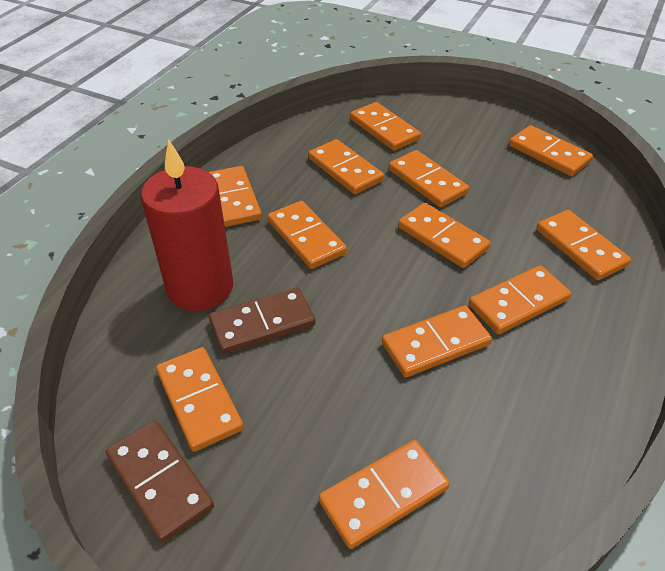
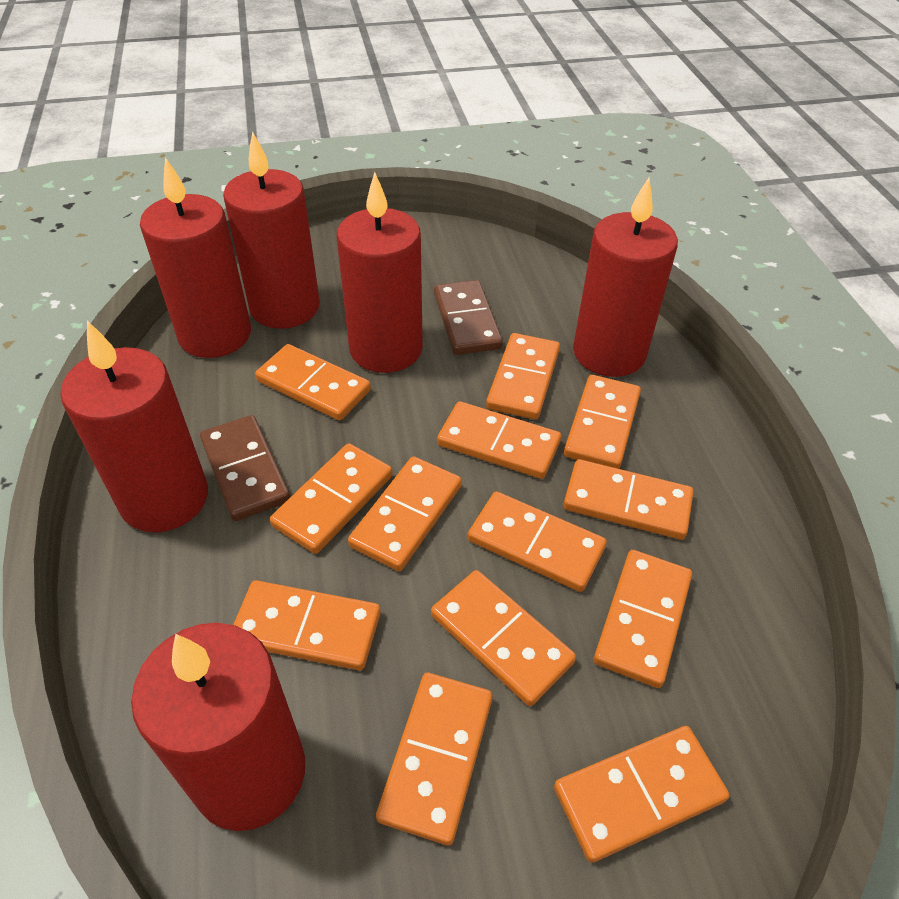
orange domino: [156,347,244,452] [209,166,262,227] [268,201,347,269] [308,139,384,194] [319,440,449,549] [350,102,421,151] [382,305,492,377] [389,150,469,207] [398,203,490,268] [469,265,571,334] [509,125,593,176] [537,210,631,280] = 12 -> [233,580,381,670] [255,344,371,421] [270,443,393,554] [348,456,462,571] [376,673,493,845] [431,570,576,706] [437,401,561,479] [468,491,607,592] [486,333,560,419] [554,726,729,863] [563,459,693,540] [564,375,641,469] [594,550,692,688] = 13
red candle: [141,139,233,311] = 1 -> [61,320,208,533] [131,623,305,831] [140,157,251,358] [223,131,320,328] [337,172,423,373] [573,178,678,377] = 6

